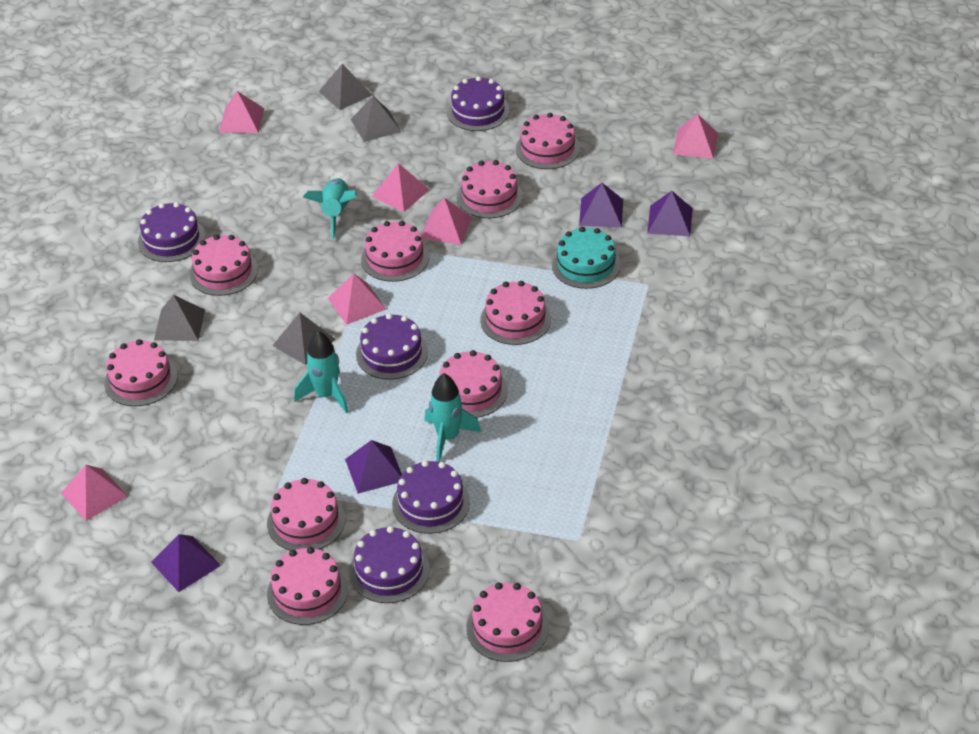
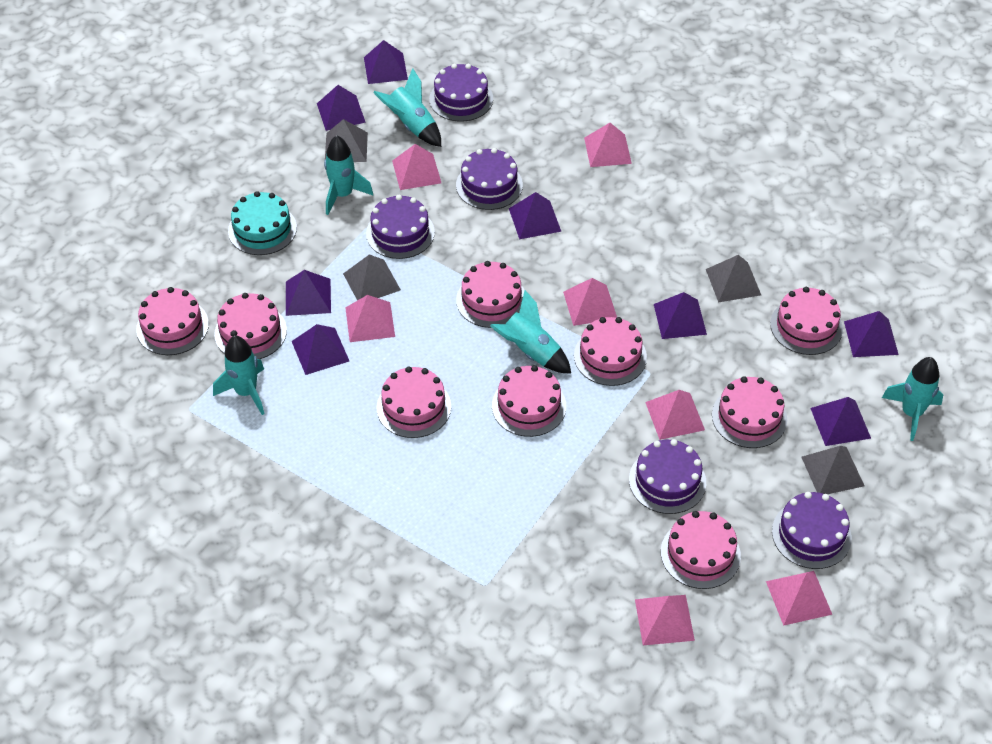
pink cake: [104,339,177,406] [189,234,258,296] [267,478,345,551] [267,547,348,625] [361,221,429,282] [439,350,508,418] [457,160,523,218] [466,583,549,662] [480,281,551,345] [516,113,580,169] = 10 -> [136,287,209,355] [214,293,287,359] [376,366,451,438] [456,261,525,328] [492,365,566,437] [574,317,647,386] [661,511,741,589] [712,376,787,448] [770,287,843,355] = 9
pink pyramid: [61,465,128,521] [219,91,264,133] [328,274,386,325] [372,163,430,212] [421,198,472,245] [673,114,718,159] = 6 -> [345,295,395,342] [392,144,441,190] [563,278,617,326] [584,123,632,167] [635,595,695,645] [645,390,705,440] [766,571,832,626] = 7
purple pyramid: [151,534,221,592] [345,440,402,494] [579,183,623,227] [647,191,693,236] = 4 -> [286,270,331,316] [292,324,349,375] [317,85,366,131] [364,40,408,84] [509,192,561,239] [654,292,707,339] [811,397,871,446] [844,311,899,357] = 8
turquoise rocket: [294,331,348,414] [303,178,357,239] [425,374,481,462] = 3 -> [213,336,265,415] [324,135,373,215] [373,68,441,147] [490,290,571,374] [882,357,943,441] = 5

